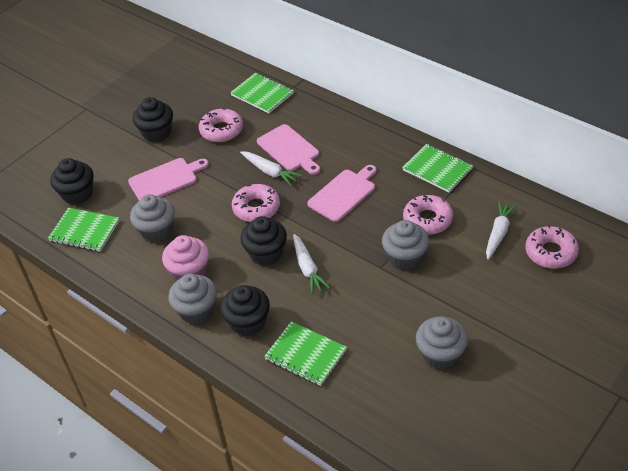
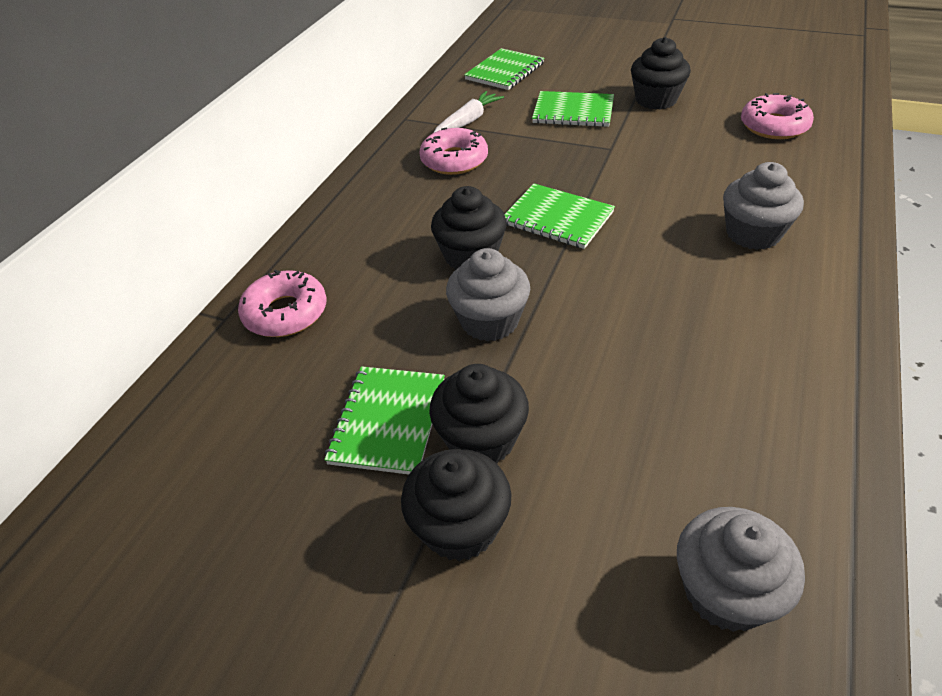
grey cupcake: [130,194,175,242] [168,274,217,324] [382,220,429,270] [416,316,468,369] = 4 -> [446,248,530,342] [677,507,805,632] [723,162,804,250] = 3
pink cupcake: [162,235,209,281] = 1 -> none = 0
pink cutting board: [128,158,209,200] [257,124,320,175] [307,165,377,222] = 3 -> none = 0
pink donut: [199,108,243,142] [232,184,280,222] [403,195,453,235] [525,225,579,269] = 4 -> [238,269,327,337] [419,128,488,175] [741,93,814,139] = 3
white carrot: [240,151,302,186] [293,234,330,294] [486,201,517,260] = 3 -> [433,91,504,133] = 1

